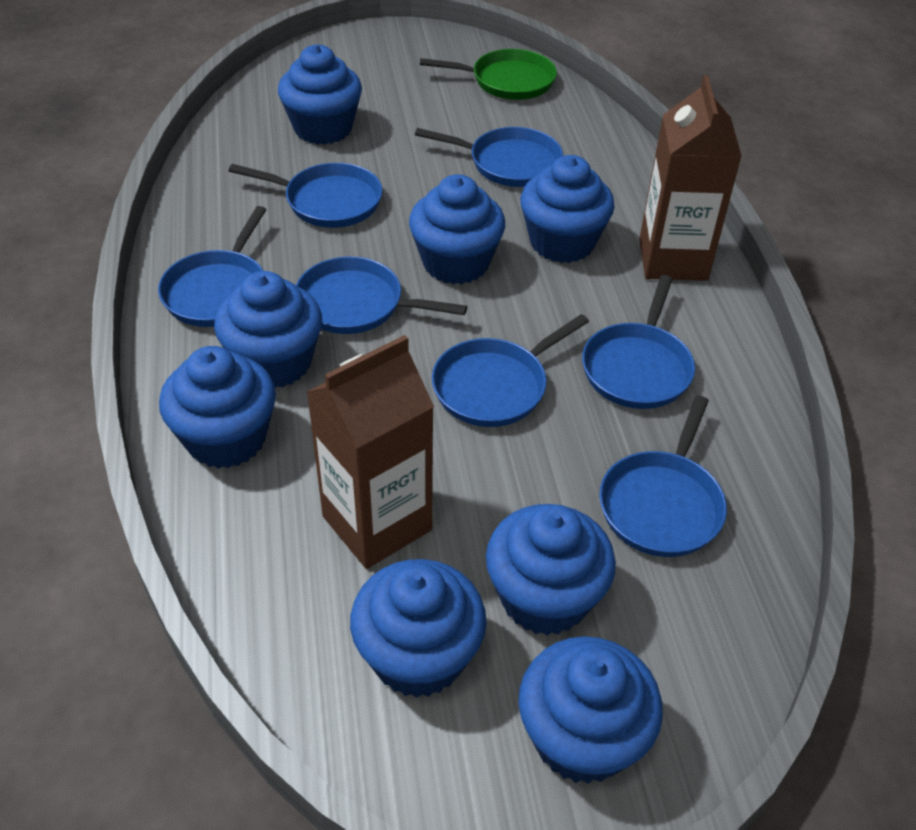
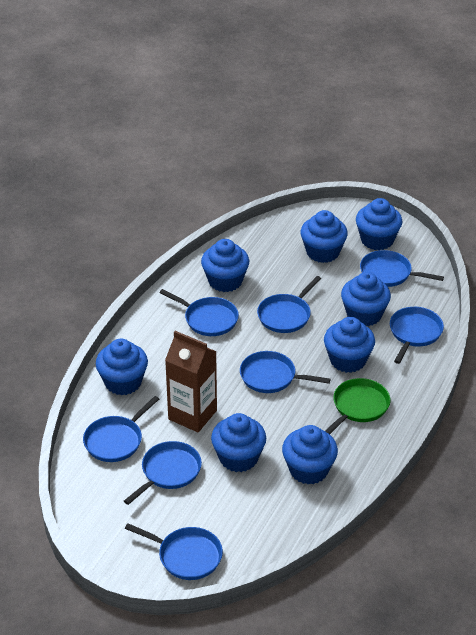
blue pan: [158,206,266,327] [228,163,383,228] [296,257,467,334] [415,127,563,187] [432,314,589,427] [582,275,695,409] [599,395,727,557] = 7 -> [83,396,159,462] [124,441,202,505] [125,523,223,580] [160,289,239,336] [240,351,331,393] [257,276,321,333] [360,250,444,287] [390,307,444,364] = 8
brown carton: [307,335,434,569] [639,75,742,281] = 2 -> [165,331,217,432] = 1

